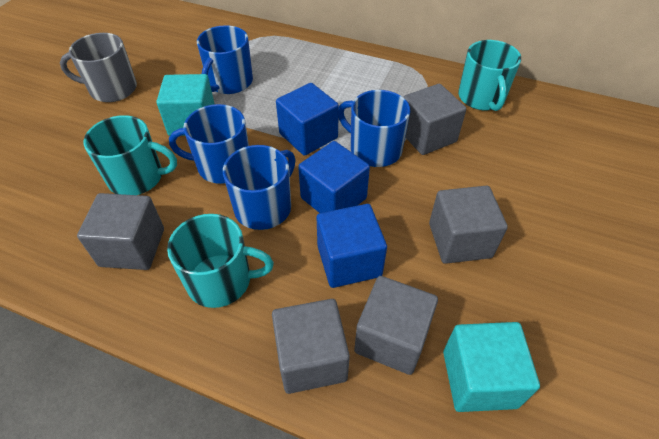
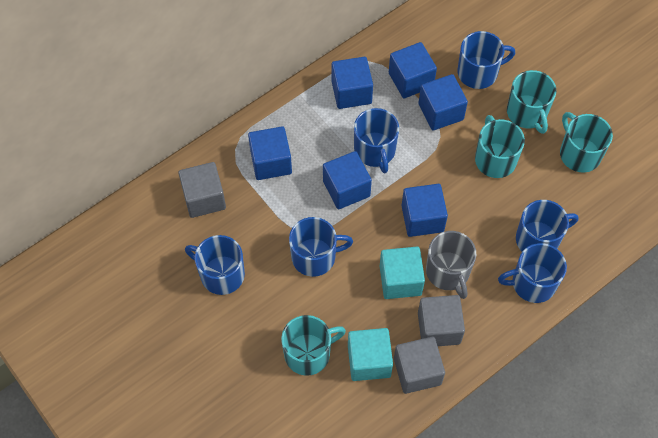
blue cube: [276,83,339,156] [298,141,370,213] [317,204,387,288] = 3 -> [248,126,292,180] [323,151,372,209] [332,57,373,109] [389,42,437,98] [401,184,448,237] [419,74,468,130] = 6
blue mug: [169,104,249,184] [197,25,253,94] [223,145,296,230] [338,90,410,167] = 4 -> [185,235,245,295] [289,217,353,277] [354,108,399,173] [457,31,515,89] [498,243,567,303] [516,200,579,252] = 6
grey cube: [77,193,164,270] [272,299,350,394] [354,276,438,375] [403,84,466,155] [429,186,508,264] = 5 -> [178,162,226,218] [394,337,445,394] [418,295,465,346] = 3
turquoise mug: [83,115,177,195] [167,214,274,308] [458,40,521,111] = 3 -> [281,315,346,376] [475,115,525,178] [507,70,556,134] [560,112,613,173] = 4

